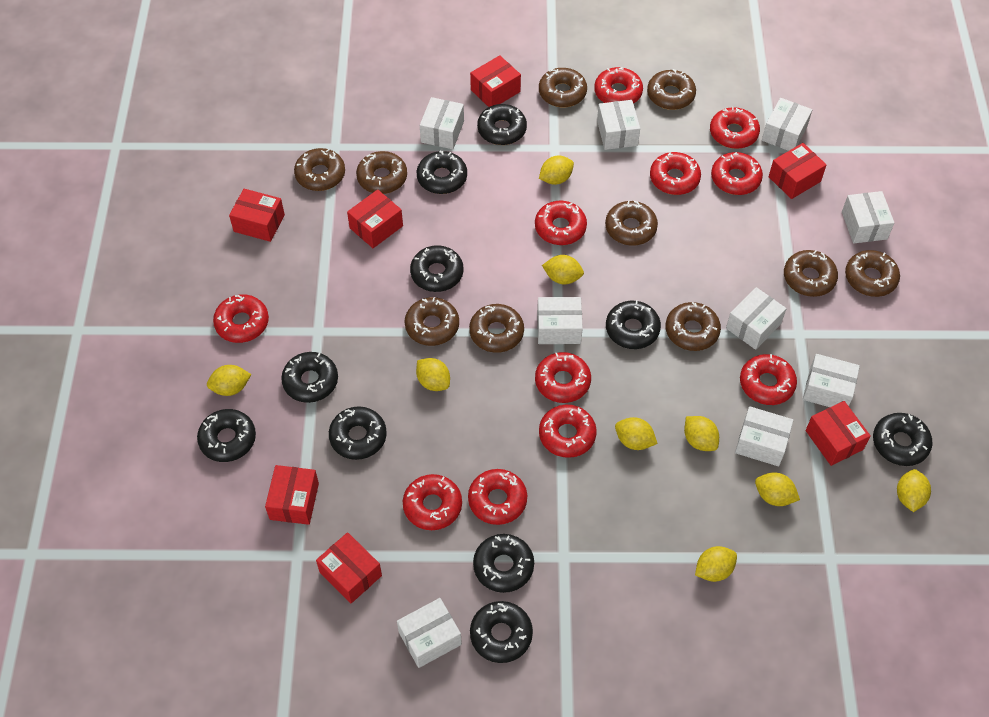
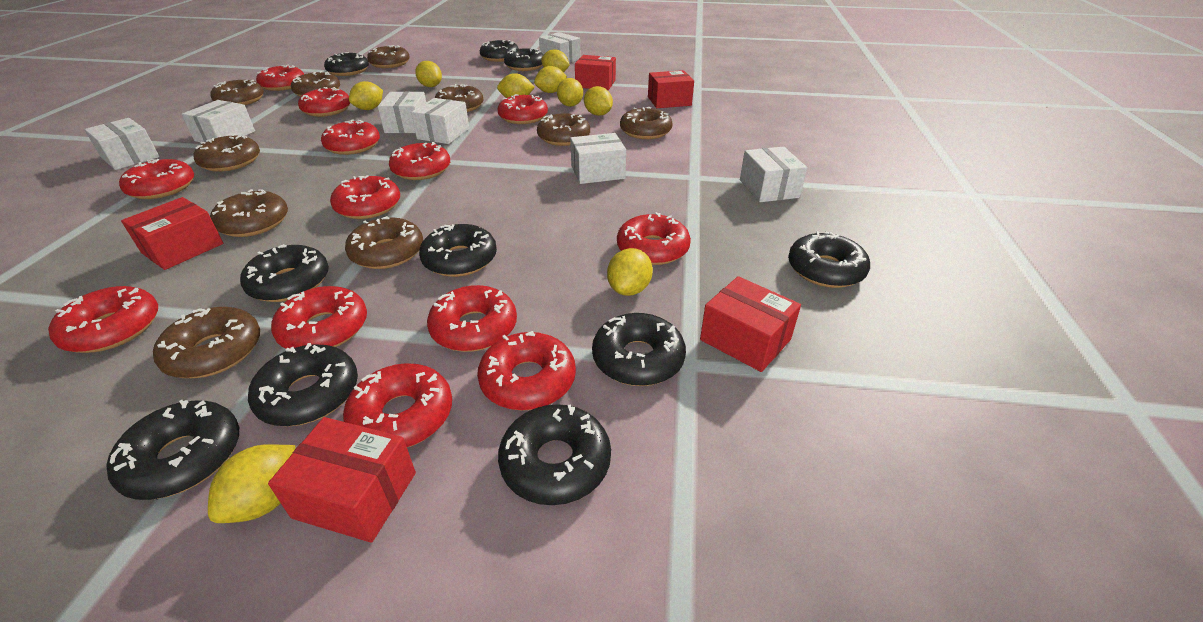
red box: [229,189,285,242] [265,465,319,525] [316,532,382,603] [347,189,403,248] [470,55,521,107] [769,143,826,199] [806,401,871,466] = 7 -> [121,197,223,270] [268,417,416,543] [575,55,616,90] [648,70,694,108] [700,276,801,372] = 5
red donut: [213,294,269,343] [403,474,462,530] [468,469,527,525] [535,201,587,245] [535,352,591,403] [539,405,597,458] [594,67,643,104] [650,152,701,195] [710,107,760,149] [711,152,763,195] [740,354,797,405] = 11 -> [48,286,158,353] [119,159,194,199] [256,65,304,91] [271,286,367,349] [298,87,350,117] [321,119,380,155] [330,175,400,219] [343,363,452,447] [389,142,450,180] [427,285,517,352] [477,331,576,411] [498,94,548,124] [617,212,691,265] = 13
white box: [397,598,462,668] [420,97,464,149] [537,297,583,344] [597,100,640,150] [726,287,787,350] [735,406,793,466] [762,98,812,151] [803,354,860,407] [842,191,894,244] = 9 -> [84,118,159,170] [182,100,255,142] [378,92,426,133] [411,98,469,144] [539,32,581,63] [570,133,626,184] [740,147,807,202] = 7

